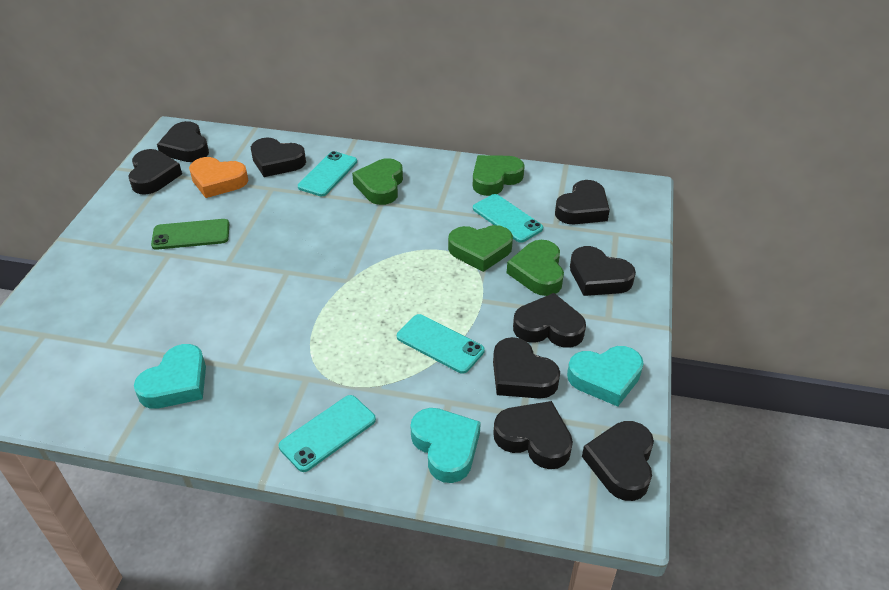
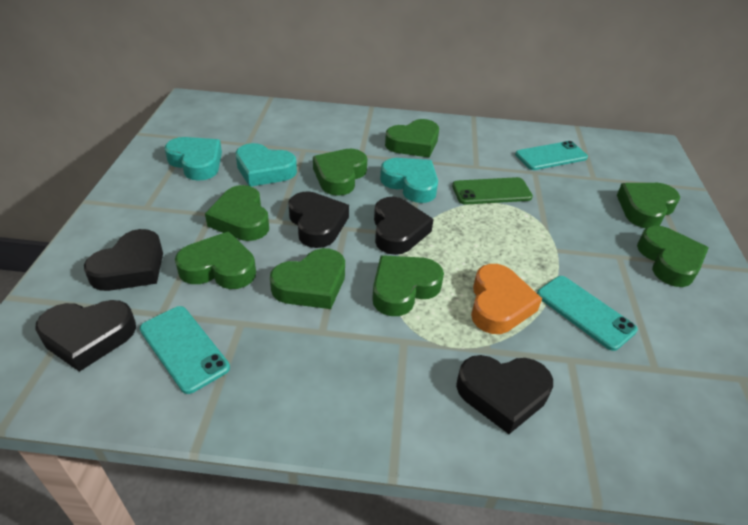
black heart: [129,149,182,194] [157,121,209,162] [251,138,306,177] [493,337,560,399] [493,401,573,469] [513,293,586,348] [555,180,610,224] [570,246,636,296] [582,421,654,501] = 9 -> [35,300,136,372] [84,229,163,291] [288,191,349,248] [374,197,434,255] [456,355,553,434] = 5
green heart: [352,158,403,205] [448,225,513,272] [473,155,525,196] [507,240,564,296] = 4 -> [175,231,256,289] [205,185,269,241] [270,248,345,309] [313,149,367,196] [372,255,444,316] [385,119,439,158] [617,183,680,228] [637,226,709,287] = 8
turquoise phone: [279,395,376,472] [298,151,357,196] [397,314,484,374] [473,194,543,243] = 4 -> [140,306,230,394] [515,141,588,170] [537,276,638,351] = 3

